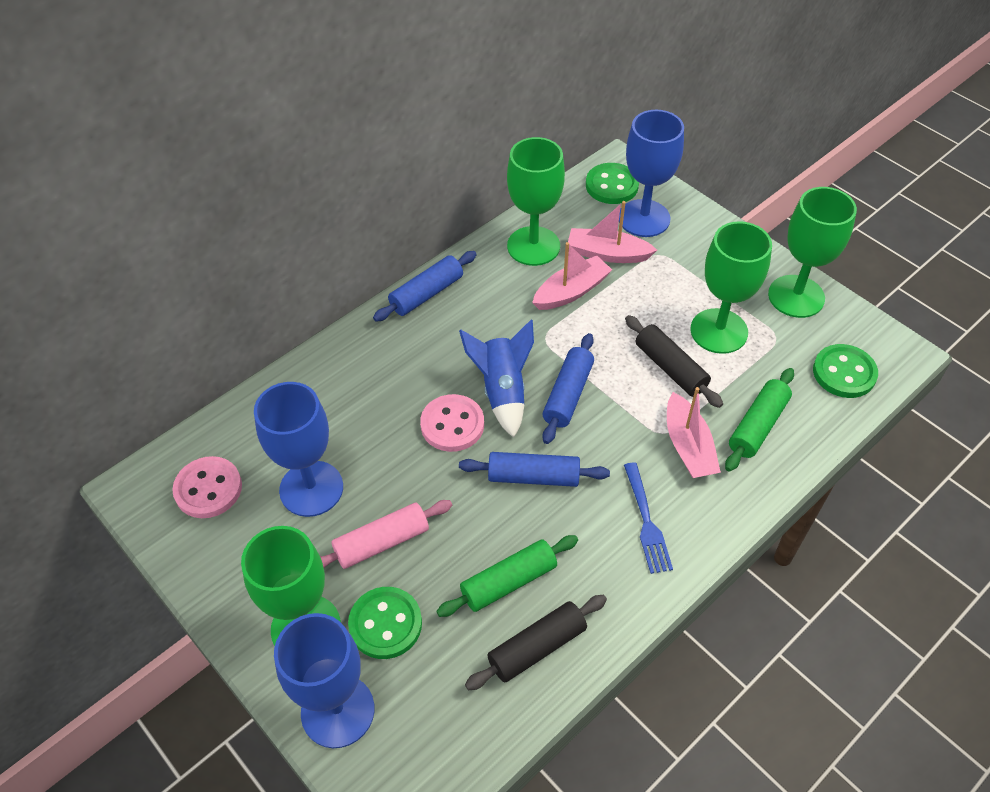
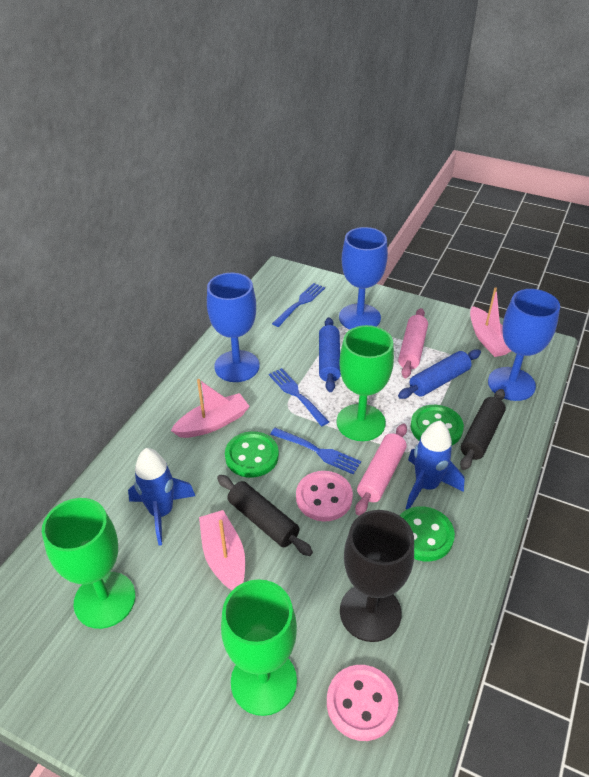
black goblet: none = 0 -> [340,510,414,642] = 1
blue fork: [624,462,673,574] = 1 -> [269,368,329,426] [270,428,361,475] [272,283,325,327] = 3
blue rocket: [459,320,534,437] = 1 -> [128,448,195,546] [406,420,464,510] = 2
blue rolling pin: [373,251,477,322] [459,452,610,487] [542,333,594,444] = 3 -> [319,318,341,392] [398,349,481,399] = 2
green goblet: [241,526,341,646] [507,137,565,266] [690,221,772,354] [768,187,857,318] = 4 -> [42,498,136,629] [221,579,297,716] [337,325,394,441] = 3
green rolling pin: [436,535,578,617] [725,368,794,472] = 2 -> none = 0
pink rolling pin: [320,500,452,569] = 1 -> [355,424,407,516] [398,308,428,378] = 2

